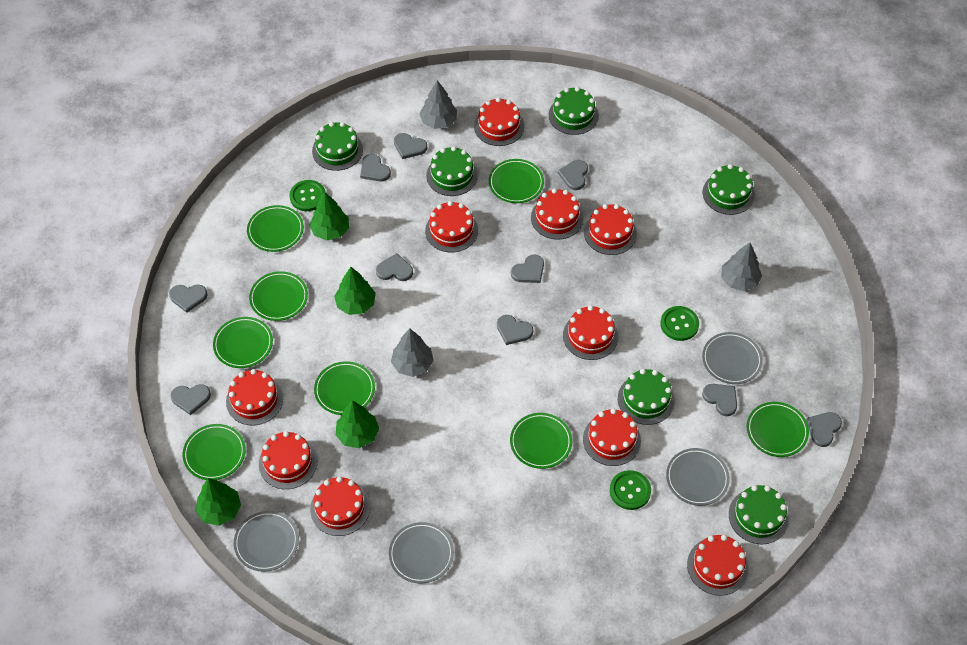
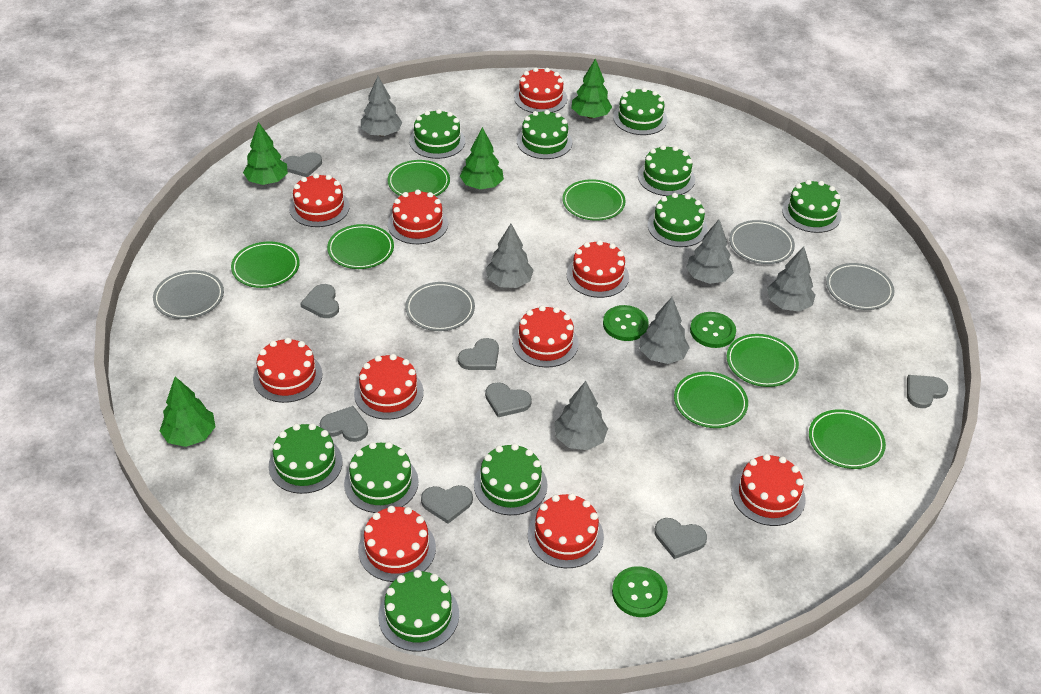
green cake: [312,122,363,171] [426,146,478,196] [549,87,599,135] [618,369,675,425] [703,164,755,215] [729,485,789,544] = 6 -> [269,423,343,494] [344,442,419,513] [378,570,459,651] [409,109,465,159] [474,443,548,515] [517,110,572,159] [613,87,668,135] [638,145,695,196] [648,193,708,247] [782,180,842,233] = 10
green plate: [183,424,245,480] [213,317,273,368] [247,205,304,252] [249,271,308,321] [314,361,375,415] [489,159,544,203] [510,413,572,469] [747,402,809,457] = 8 -> [231,241,300,288] [327,224,394,269] [387,160,450,196] [562,179,626,221] [674,372,748,428] [727,334,799,387] [809,409,886,469] = 7
grey heart: [169,285,208,313] [170,384,211,415] [360,154,391,182] [376,253,413,281] [394,133,427,159] [497,315,533,345] [511,255,544,283] [558,160,588,190] [702,384,737,416] [806,412,842,447] = 10 -> [283,152,322,177] [300,284,339,318] [320,406,368,442] [421,485,473,524] [458,338,499,370] [485,382,532,417] [654,518,707,559] [907,375,948,408] = 8
grey tree: [391,328,434,377] [419,80,457,129] [721,243,762,291] = 3 -> [361,76,403,136] [486,224,534,288] [554,381,608,450] [639,297,690,364] [686,220,734,284] [767,246,815,312] = 6

